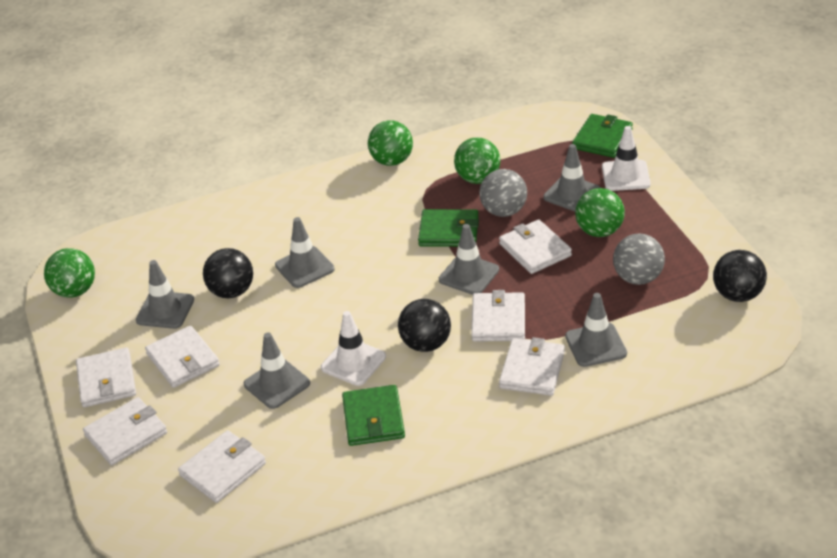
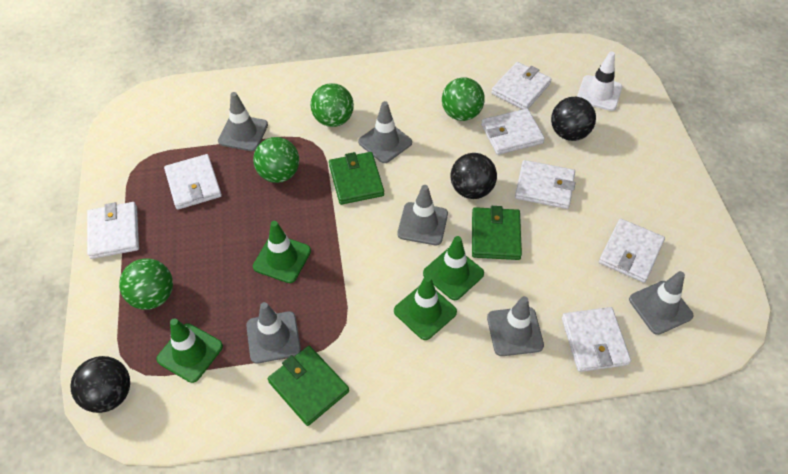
green traffic cone: none = 0 -> [156,318,223,383] [253,221,311,283] [394,275,457,340] [423,236,484,300] = 4
grey ball: [479,169,527,217] [613,234,665,285] = 2 -> none = 0
white traffic cone: [321,311,386,386] [602,126,651,191] = 2 -> [577,51,622,111] = 1

